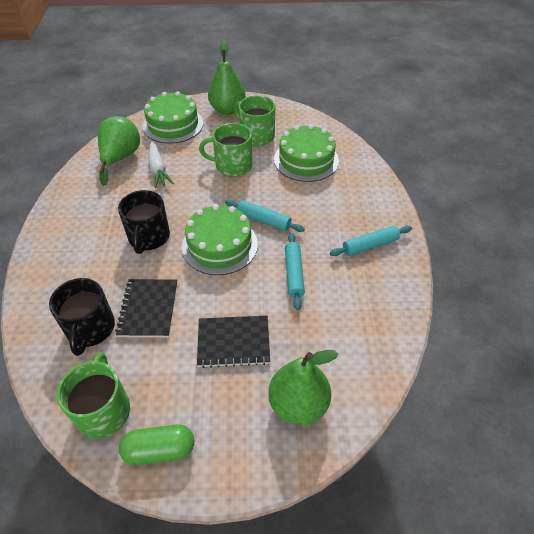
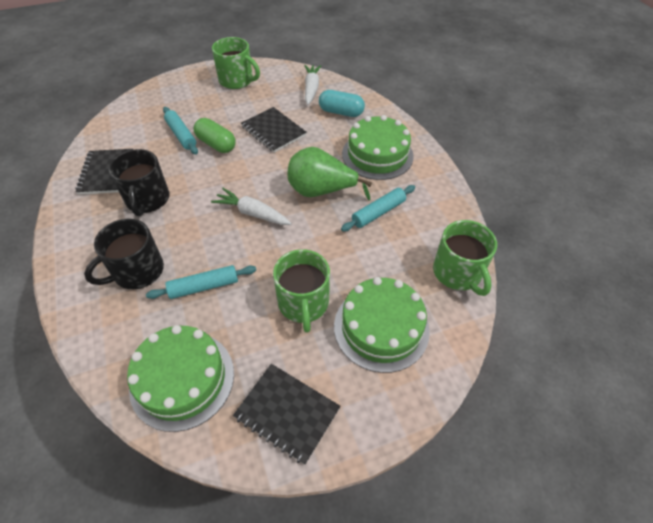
black notebook: [115,279,177,337] [197,316,270,368] = 2 -> [75,149,133,195] [233,364,341,465] [241,107,307,153] = 3
green pear: [98,116,140,186] [208,41,245,115] [268,350,338,425] = 3 -> [287,147,372,200] = 1
turquoise capsule: none = 0 -> [319,90,365,117] = 1
white carrot: [149,142,174,188] = 1 -> [211,188,292,225] [304,65,321,105] = 2

